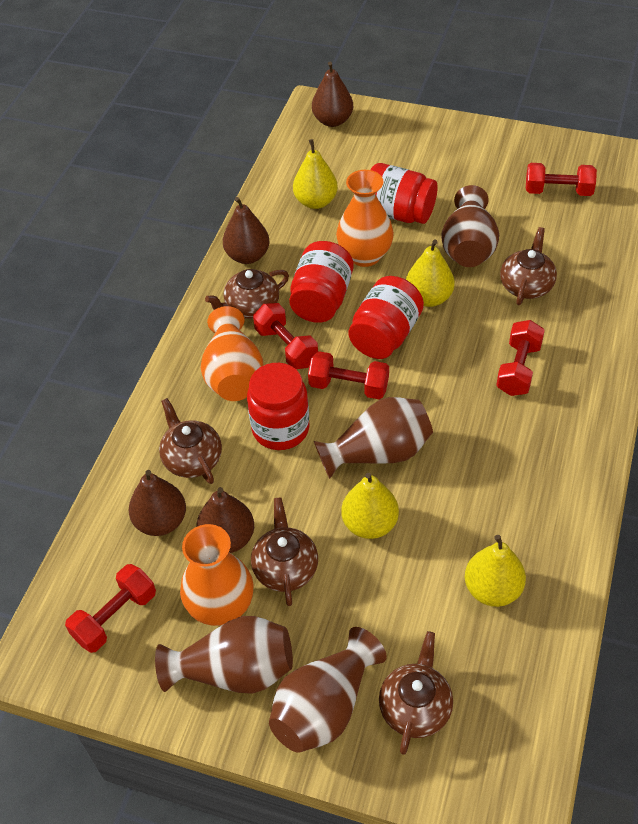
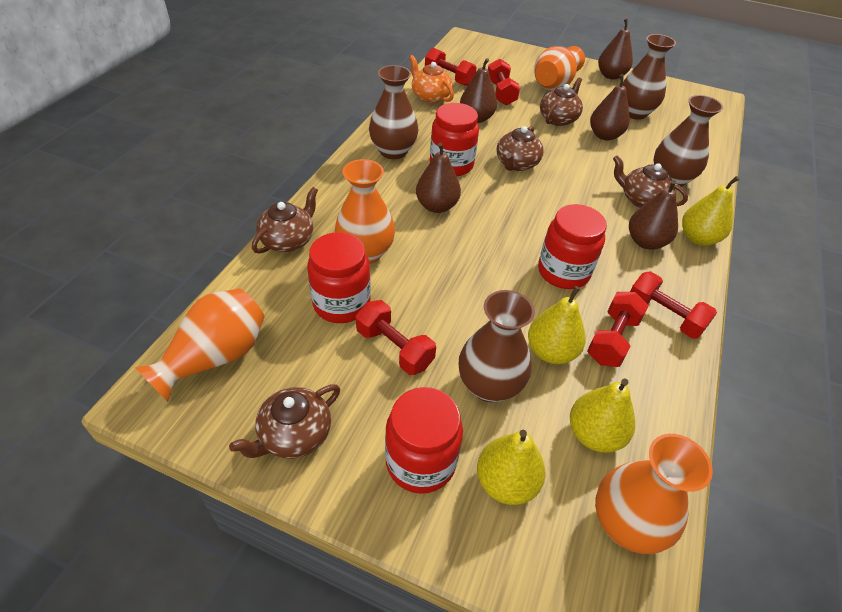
brown pear: [128,470,186,536] [196,487,254,553] [223,197,269,264] [312,61,353,127] = 4 -> [416,143,461,213] [460,58,497,123] [590,74,630,141] [598,19,633,80] [629,180,678,249] = 5
orange teapot: none = 0 -> [409,55,454,103] = 1
orange vase: [180,524,254,626] [201,306,263,401] [336,170,394,267] = 3 -> [135,288,265,401] [335,159,395,264] [534,46,585,91] [595,434,713,554] = 4

